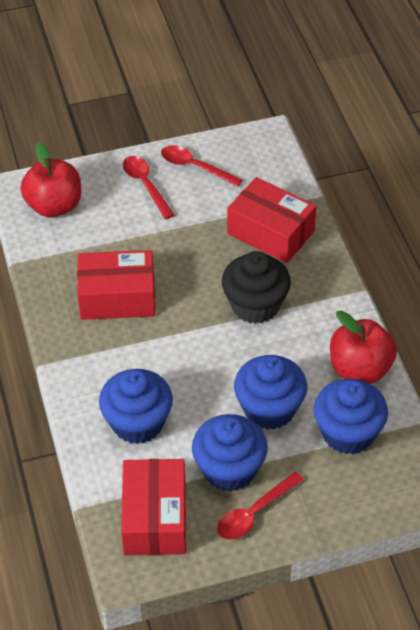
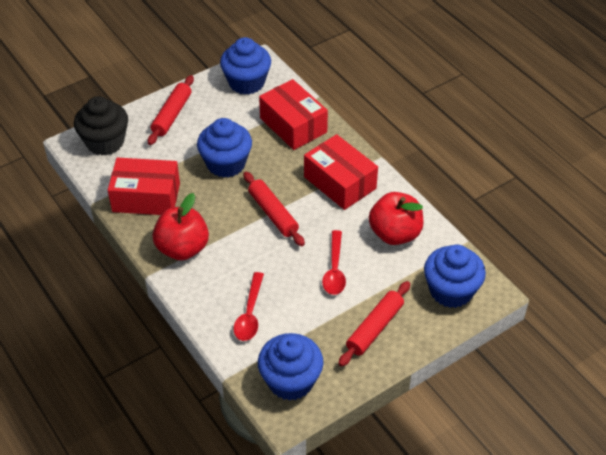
red rolling pin: none = 0 -> [148,75,194,145] [243,172,305,246] [338,281,410,367] = 3
red spoon: [123,156,174,219] [161,145,242,187] [217,472,304,540] = 3 -> [233,272,264,341] [322,230,346,295] = 2

